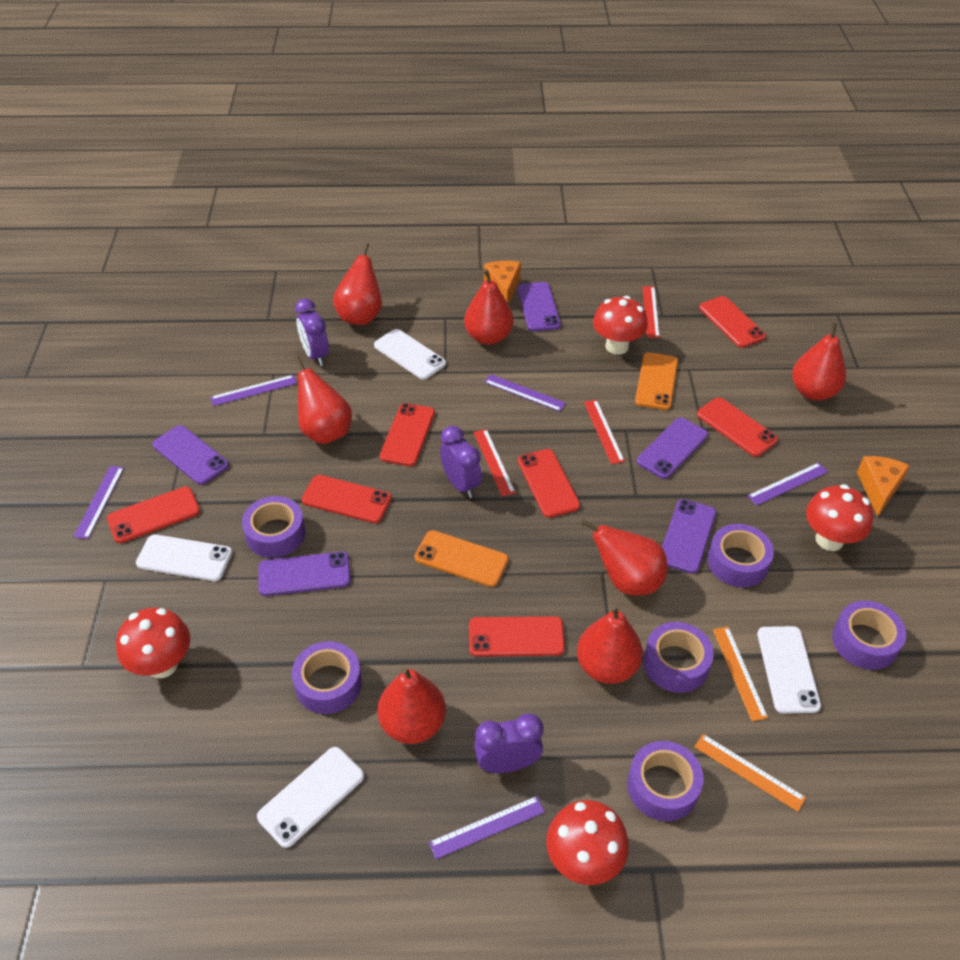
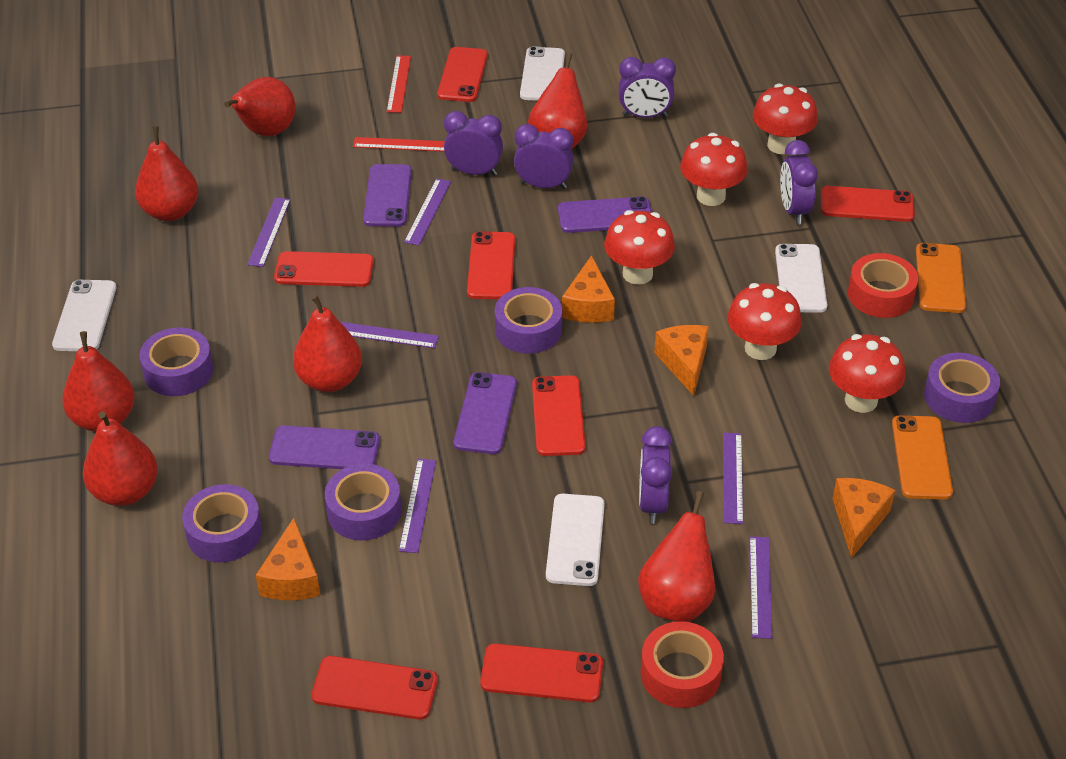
orange cheese: [484,261,521,305] [857,456,910,516] = 2 -> [256,518,320,600] [562,255,615,323] [654,325,709,396] [832,478,895,558] = 4
orange ruler: [694,734,806,812] [713,627,768,721] = 2 -> none = 0
purple clock: [295,299,329,366] [440,426,482,498] [474,713,543,773] = 3 -> [444,111,503,176] [514,124,573,189] [619,57,676,118] [639,426,672,524] [780,140,818,225] = 5
purple phone: [152,425,229,485] [258,552,351,596] [518,282,561,331] [637,418,708,479] [662,499,716,574] = 5 -> [269,425,380,469] [363,164,412,227] [454,372,517,454] [558,197,652,233] = 4
purple ruler: [73,466,124,539] [210,375,297,406] [429,796,545,859] [484,374,566,412] [747,463,828,506] = 5 -> [247,198,291,267] [341,322,439,348] [399,459,436,553] [404,178,451,245] [723,433,743,524] [750,536,772,639] = 6
purple tape: [242,496,305,558] [292,641,362,714] [627,741,704,821] [643,622,714,693] [707,524,774,587] [832,601,906,670] = 6 -> [139,327,213,396] [182,484,262,562] [325,464,401,541] [495,287,562,354] [924,353,1000,423] = 5
red mushroom: [116,608,190,678] [546,800,629,885] [593,296,648,355] [806,484,873,551] = 4 -> [604,210,675,285] [680,133,748,206] [728,283,802,360] [753,84,818,154] [829,334,906,413] = 5
red ruler: [473,429,516,496] [584,400,625,464] [642,286,660,338] = 3 -> [353,137,445,152] [387,56,411,113] = 2
red tape: none = 0 -> [640,621,724,708] [848,253,918,318] = 2

